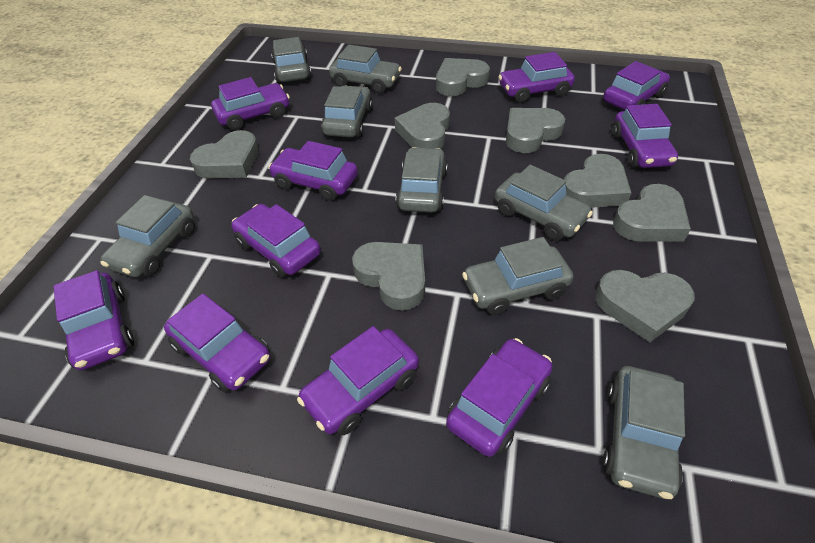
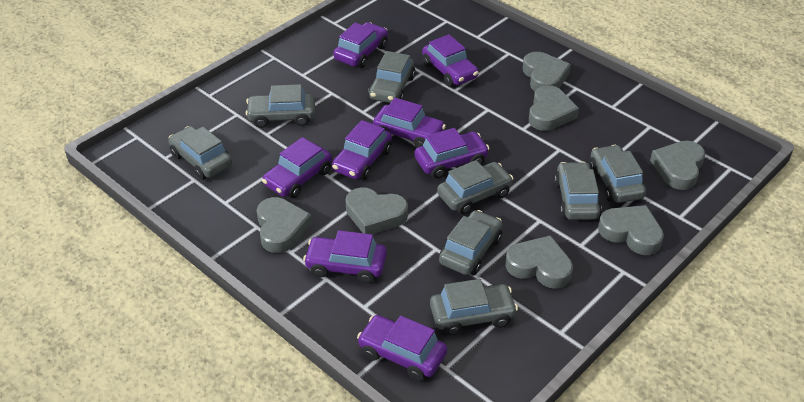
grey heart: [190,130,259,178] [352,242,425,311] [395,103,450,149] [436,58,490,96] [506,108,565,153] [564,154,631,208] [595,270,695,342] [613,184,691,242] = 8 -> [257,197,312,253] [346,187,408,234] [505,235,573,289] [523,52,571,91] [529,85,579,131] [598,205,664,255] [650,141,705,190] = 7
purple car: [53,270,134,370] [164,294,270,393] [211,77,290,130] [232,204,321,278] [268,141,358,201] [297,326,419,435] [446,338,552,457] [498,52,575,103] [603,61,670,110] [612,104,678,168] = 10 -> [262,137,332,198] [303,230,387,283] [332,120,392,180] [333,22,388,68] [357,315,447,381] [373,98,446,148] [414,128,490,178] [422,34,479,87] = 8

